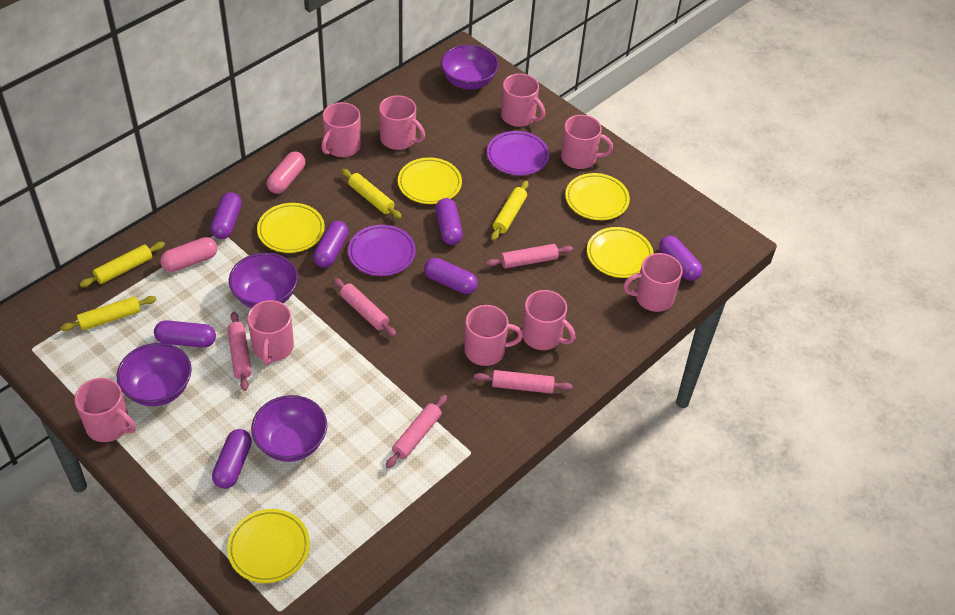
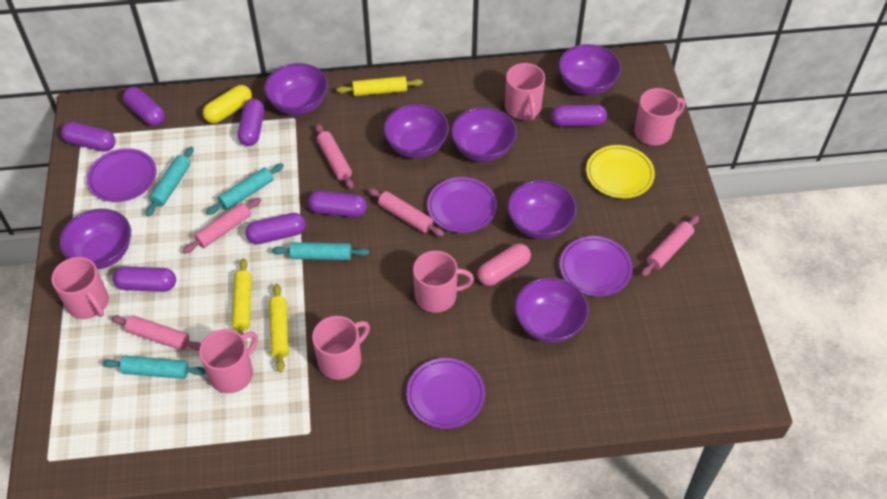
pink capsule: [160,237,218,272] [267,151,306,194] = 2 -> [477,243,531,286] = 1
pink mug: [74,378,136,442] [247,300,294,365] [321,102,361,157] [379,95,425,150] [464,305,523,366] [501,73,545,127] [522,290,576,350] [561,115,613,169] [623,253,683,312] = 9 -> [51,257,109,319] [199,329,258,394] [312,316,370,380] [413,251,474,313] [505,63,545,121] [634,88,685,145] = 6
purple bowl: [117,343,192,406] [229,253,298,308] [251,395,327,462] [441,44,499,90] = 4 -> [59,209,131,269] [264,63,328,115] [383,104,449,158] [451,107,517,162] [507,180,577,239] [514,277,589,343] [558,44,621,95] = 7
purple plate: [348,225,416,276] [487,131,549,176] = 2 -> [87,148,156,202] [407,358,485,429] [427,177,497,233] [560,236,633,297] = 4
turquoise rolling pin: none = 0 -> [103,356,206,379] [146,147,194,216] [206,163,284,215] [272,242,369,260] = 4
yellow capsule: none = 0 -> [203,85,252,123] = 1
yellow plate: [227,509,310,583] [257,203,325,253] [398,157,462,204] [565,173,630,220] [587,227,654,278] = 5 -> [586,145,655,198] = 1
yellow rolling pin: [60,296,157,331] [80,242,165,287] [342,169,402,219] [491,181,529,241] = 4 -> [232,258,252,335] [269,284,289,372] [337,76,423,96] = 3

